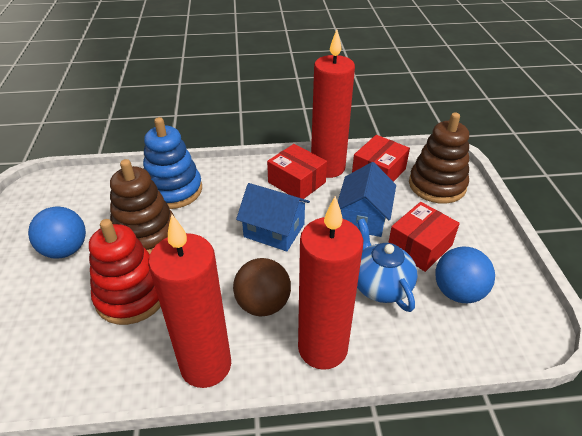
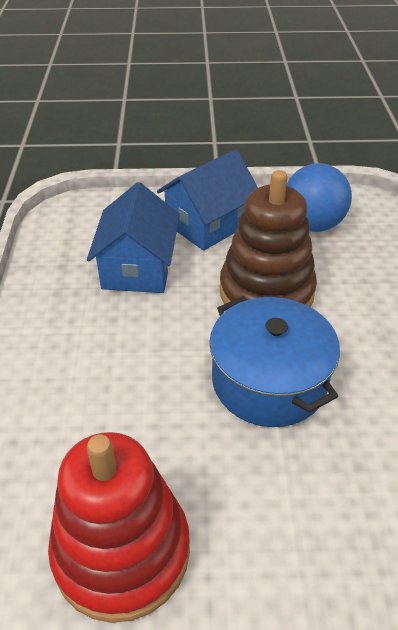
blue ball: [28,206,86,258] [435,247,495,303] = 2 -> [286,163,352,232] = 1
blue pot: none = 0 -> [209,296,340,427] = 1
blue stacking toy: [143,117,202,209] = 1 -> none = 0
blue teapot: [357,218,417,312] = 1 -> none = 0
brown ball: [233,258,291,316] = 1 -> none = 0
brown stacking toy: [110,159,175,254] [409,113,469,204] = 2 -> [220,170,317,307] = 1
red box: [267,144,327,199] [352,135,410,182] [388,202,460,272] = 3 -> none = 0
red candle: [148,214,231,388] [298,196,363,370] [311,29,355,178] = 3 -> none = 0

